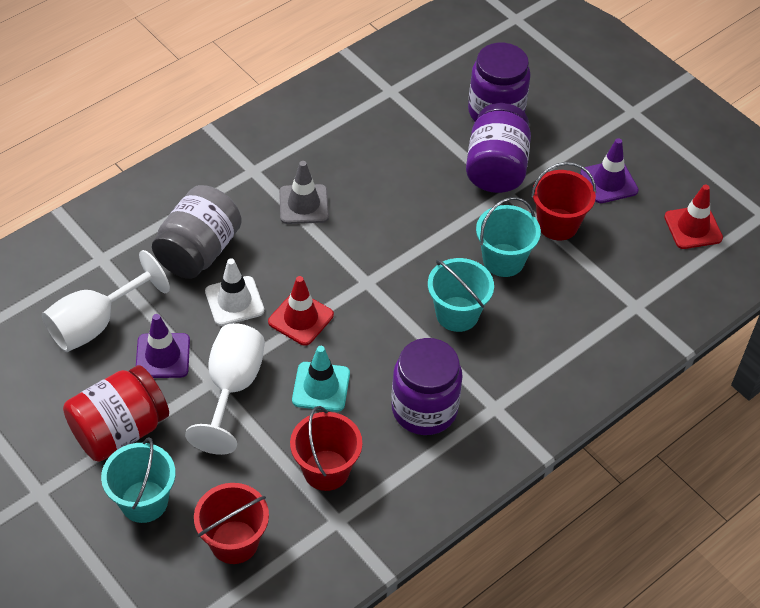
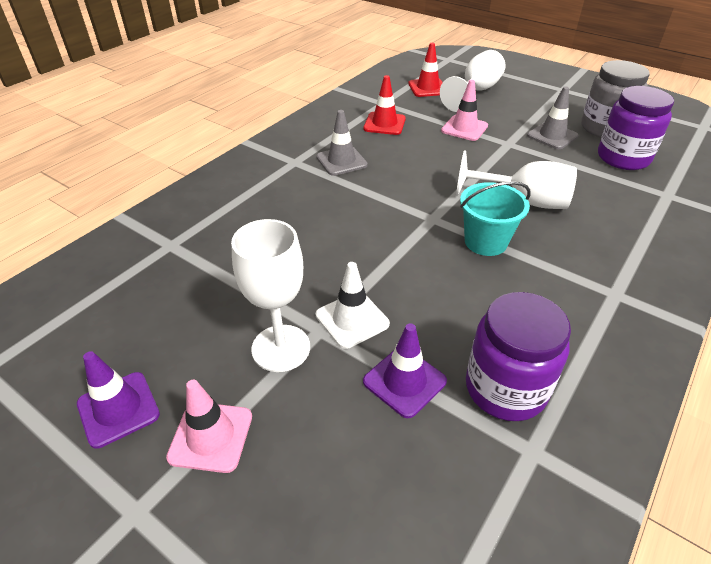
grey traffic cone: [279,161,329,224] = 1 -> [316,110,368,176] [527,86,579,149] = 2
pink traffic cone: none = 0 -> [166,380,252,473] [441,79,488,141] = 2
purple jar: [392,338,463,435] [466,103,531,193] [468,43,531,121] = 3 -> [466,292,571,421] [598,86,674,170] = 2
red bucket: [194,483,269,564] [290,406,362,491] [531,162,596,240] = 3 -> none = 0
red jar: [63,365,169,462] = 1 -> none = 0
turquoise bucket: [101,437,176,523] [428,258,494,332] [476,197,541,277] = 3 -> [460,182,531,256] = 1
turquoise traffic cone: [292,346,350,412] = 1 -> none = 0
white goblet: [42,250,170,352] [185,323,265,455] = 2 -> [231,219,310,372] [440,50,505,112] [456,150,577,209] = 3

